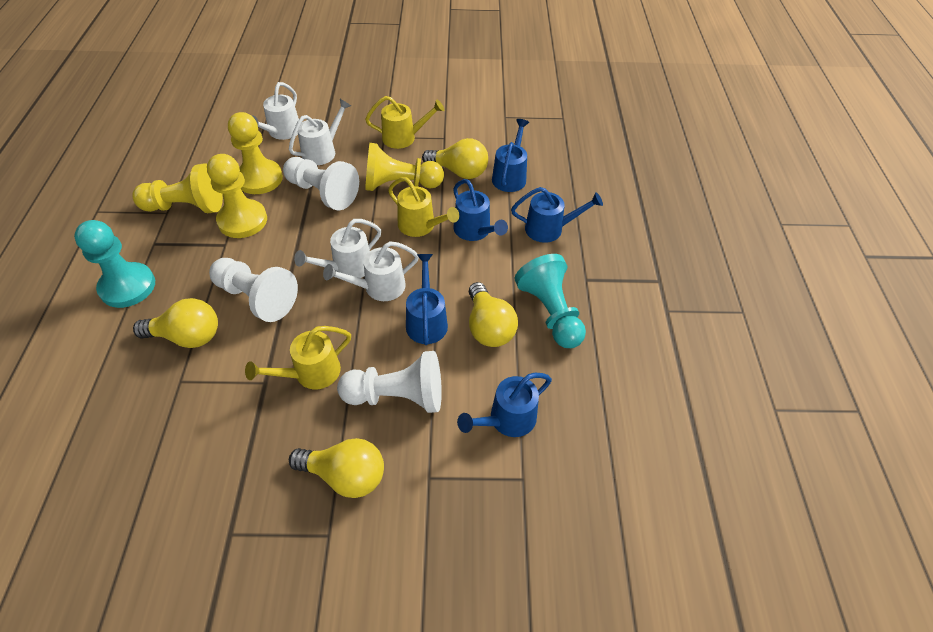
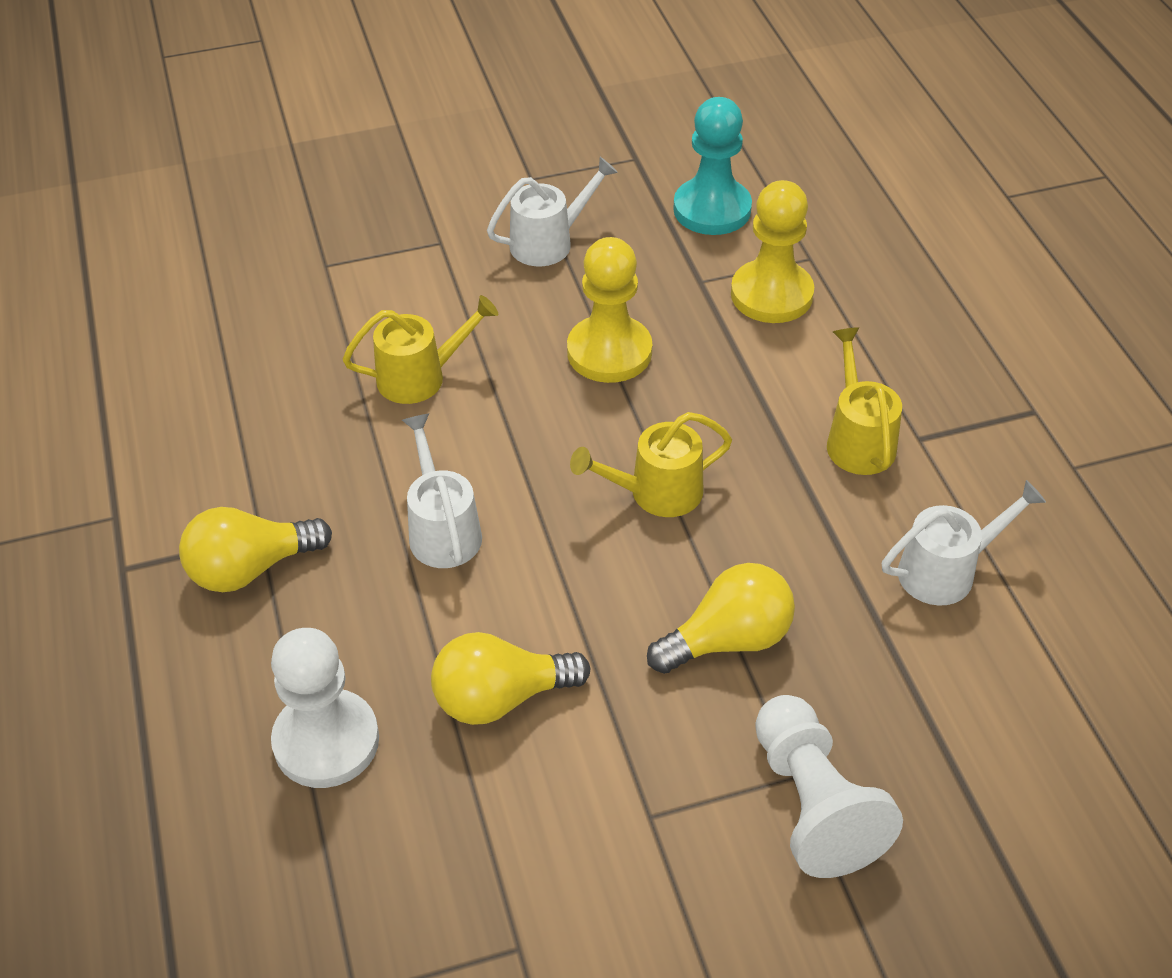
blue watering can: [406,254,448,345] [453,179,508,241] [457,373,552,437] [492,119,529,192] [511,187,603,243] = 5 -> none = 0
turquoise pawn: [74,220,155,308] [515,254,586,348] = 2 -> [673,97,752,235] = 1
white pawn: [209,258,298,322] [283,157,359,210] [337,351,442,413] = 3 -> [271,628,379,788] [755,695,903,878] = 2
white watering can: [251,82,299,140] [289,99,351,165] [294,219,381,278] [323,241,419,301] = 4 -> [402,414,482,568] [487,157,618,266] [882,480,1046,606] = 3
yellow light bulb: [133,298,218,348] [289,438,384,498] [422,138,488,179] [469,282,518,347] = 4 -> [179,507,332,592] [431,632,590,725] [647,563,795,674] = 3
yellow pawn: [132,163,223,213] [207,154,267,238] [228,112,283,194] [365,143,444,191] = 4 -> [567,237,652,383] [731,180,814,323] = 2

